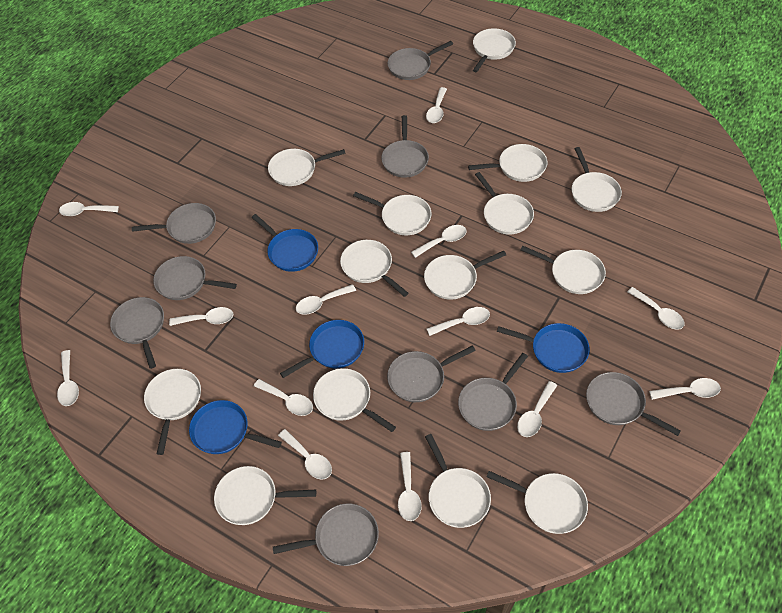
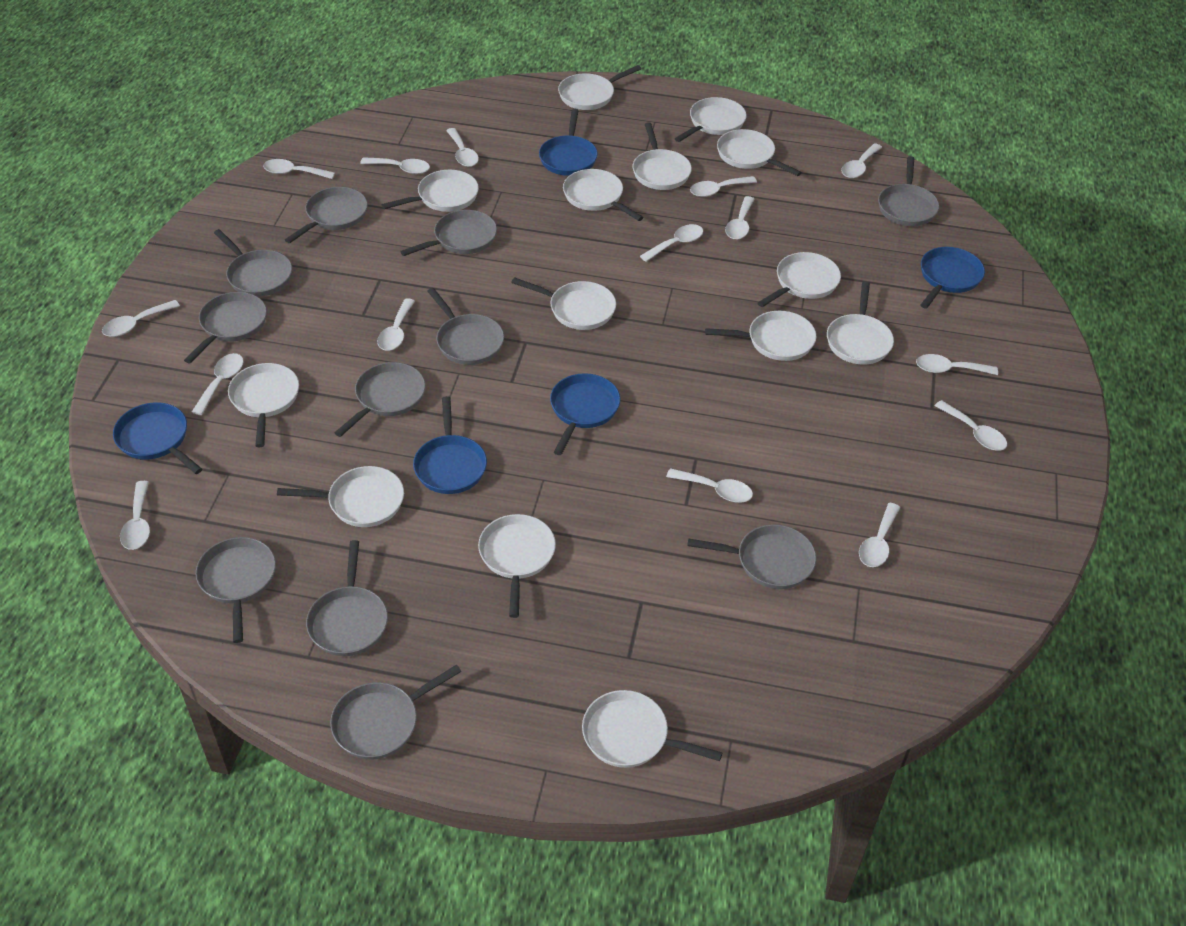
blue pan: [189,400,282,454] [252,214,318,272] [280,320,364,378] [497,323,590,373] = 4 -> [113,402,202,474] [413,396,487,494] [539,109,598,176] [550,373,620,455] [920,247,985,309] = 5
grey pan: [110,297,164,369] [132,203,216,244] [153,256,237,300] [273,503,379,566] [381,115,429,178] [387,345,476,402] [388,41,453,80] [458,353,528,431] [586,372,681,436] = 9 -> [184,292,267,364] [196,537,276,643] [214,229,292,297] [285,187,368,243] [306,540,388,656] [330,665,461,759] [334,362,426,437] [400,210,497,256] [427,288,504,365] [687,524,816,589] [878,156,939,226] = 11
white spoon: [57,350,79,406] [59,202,119,216] [169,307,234,326] [254,379,313,416] [278,429,332,479] [296,284,356,315] [398,452,422,521] [411,225,467,258] [426,87,447,123] [427,307,490,336] [517,381,557,437] [627,287,685,330] [649,378,721,400] = 13 -> [102,300,180,337] [120,481,150,550] [192,353,244,415] [263,159,335,179] [360,157,430,174] [377,298,415,351] [446,128,479,167] [640,224,703,262] [666,468,753,503] [690,176,757,197] [725,196,754,240] [841,143,882,178] [859,503,901,567] [916,354,998,375] [935,400,1007,451] = 15

